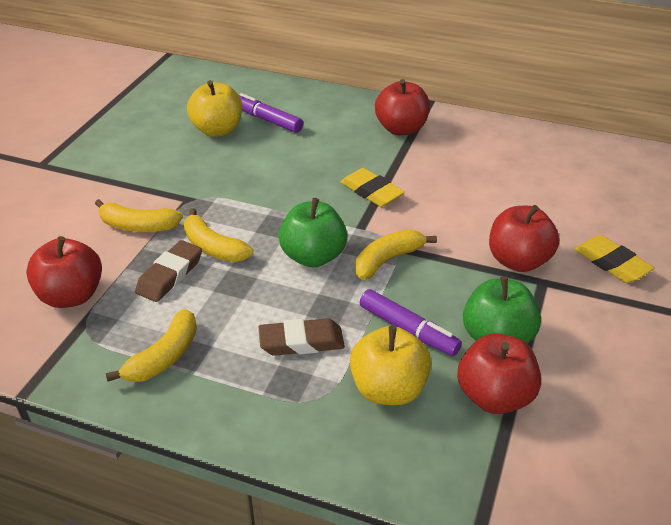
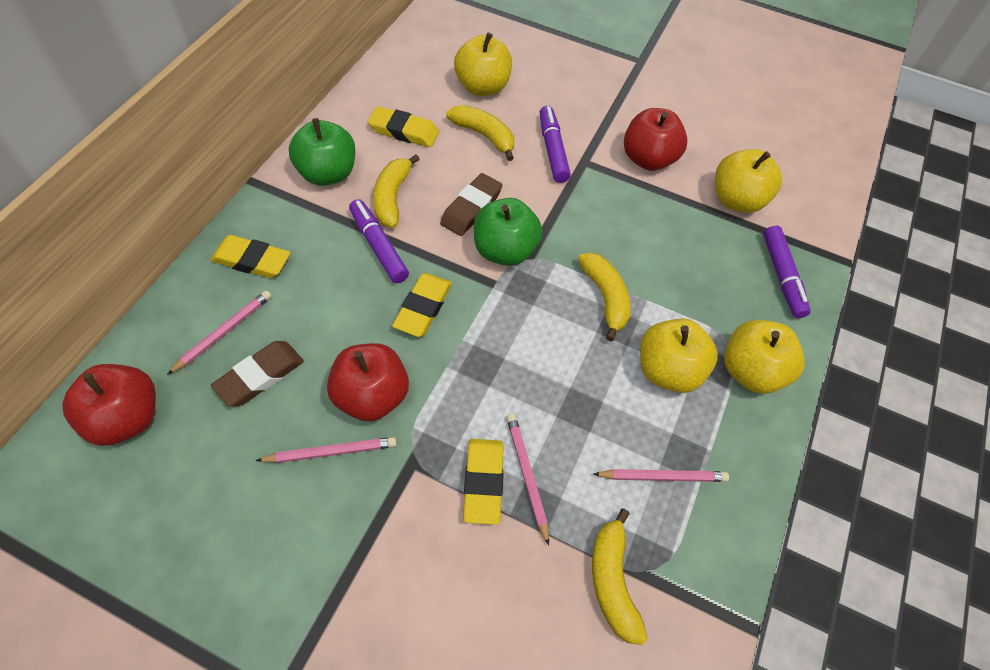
pink pencil: none = 0 -> [167,291,272,375] [256,437,397,463] [507,414,549,546] [593,469,729,482] = 4
purple marker: [239,93,303,133] [360,289,462,356] = 2 -> [349,199,409,283] [540,106,571,183] [763,225,811,318] = 3
red apple: [26,236,102,308] [375,79,430,135] [457,333,541,414] [489,205,559,272] = 4 -> [62,364,156,446] [327,343,409,422] [624,108,687,171] = 3
yellow apple: [187,80,242,137] [350,326,431,405] = 2 -> [454,33,512,96] [640,318,718,393] [715,149,782,213] [724,320,805,394] = 4
yellow eraser: [341,168,405,207] [575,235,654,283] = 2 -> [211,235,290,278] [368,106,439,147] [392,273,452,337] [463,439,504,525] = 4

